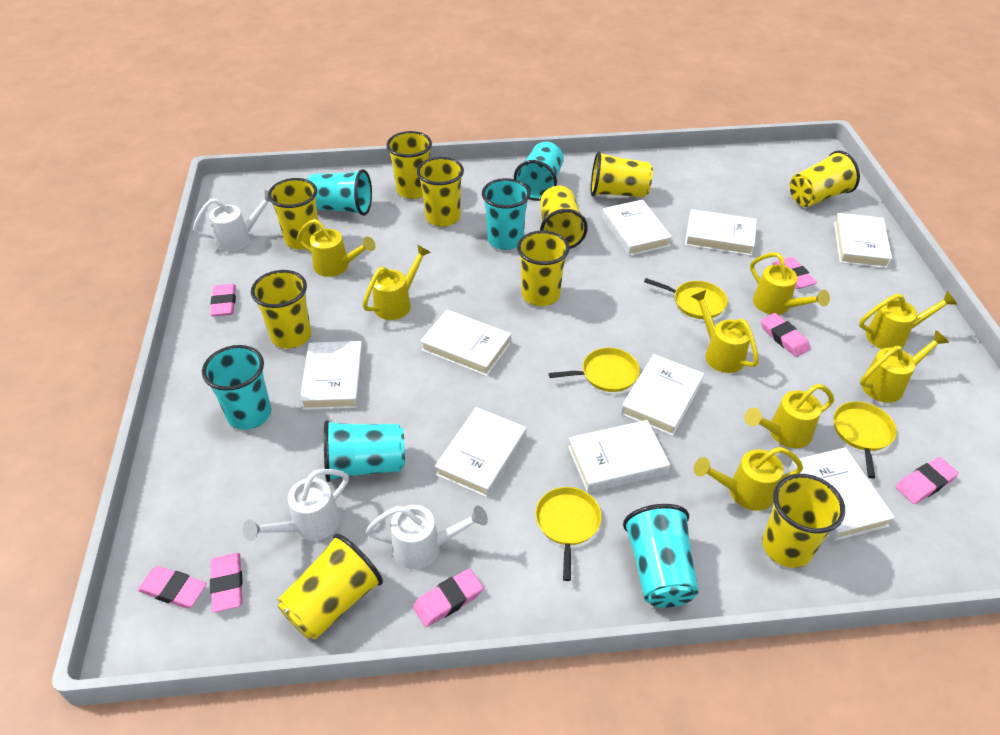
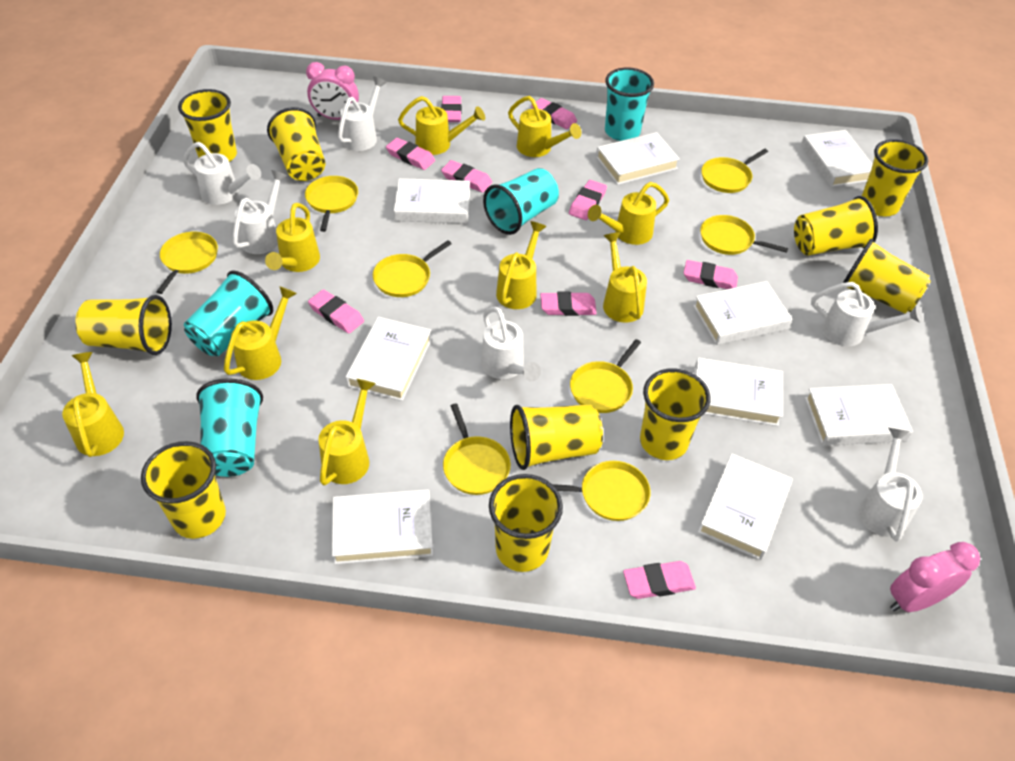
pink clock: none = 0 -> [306,62,359,120] [890,542,980,612] = 2
pink eraser: [138,566,207,609] [210,284,236,317] [210,553,243,613] [413,568,483,627] [761,313,810,357] [772,257,817,289] [895,457,959,504] = 7 -> [308,289,364,333] [386,138,435,170] [441,96,462,122] [441,160,492,193] [531,98,577,129] [540,292,597,316] [569,180,607,220] [623,561,696,599] [684,260,738,289] = 9
turquoise cup: [202,345,271,430] [307,169,372,216] [324,420,405,482] [482,178,530,250] [514,142,564,201] [623,504,699,608] = 6 -> [184,270,273,356] [196,378,263,477] [483,168,559,235] [605,67,654,141] = 4
white watering can: [193,190,270,251] [243,469,349,541] [366,505,488,569] = 3 -> [183,142,261,205] [233,170,287,254] [338,76,387,151] [481,307,541,381] [811,282,923,346] [858,428,923,542] = 6
yellow pan: [535,487,602,581] [549,348,640,392] [644,278,728,319] [833,401,897,479] = 4 -> [156,232,218,294] [305,176,358,232] [373,240,452,297] [443,403,511,495] [552,461,651,521] [570,339,641,413] [700,215,788,255] [701,149,768,193] = 8
yellow watering can: [297,219,376,277] [363,245,431,320] [691,290,759,373] [694,447,803,511] [744,384,834,448] [750,252,830,315] [859,291,957,349] [860,330,949,403] = 8 -> [62,352,124,457] [224,286,297,380] [265,203,320,272] [318,379,376,485] [398,96,485,155] [496,221,547,309] [508,96,581,157] [588,182,669,245] [603,232,647,323] = 9

